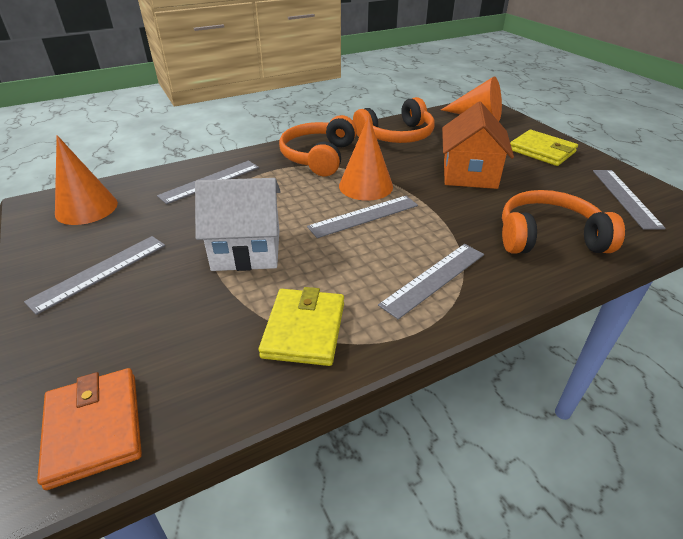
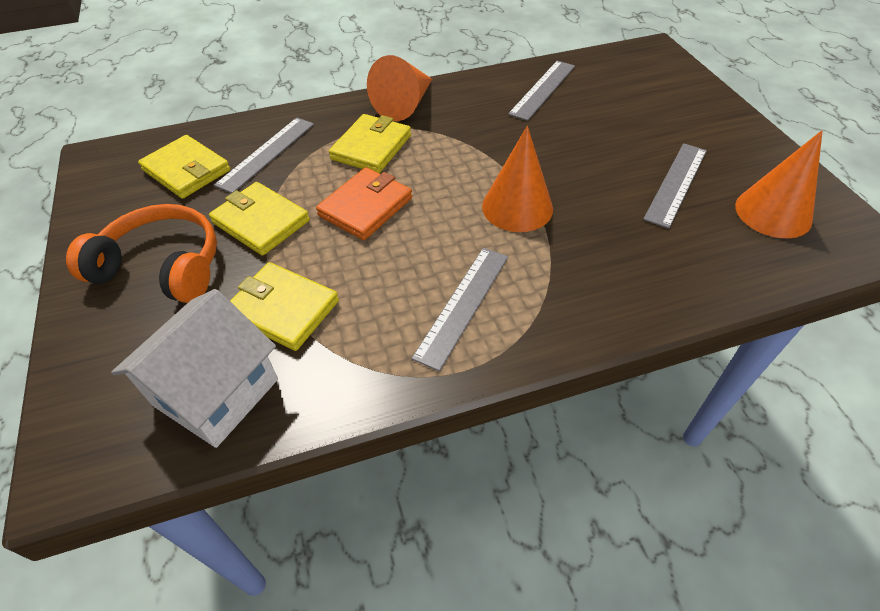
grey ruler: [24,236,165,315] [157,161,259,204] [307,196,418,238] [378,244,484,320] [593,170,666,230] = 5 -> [214,118,314,193] [412,248,508,371] [508,61,575,121] [643,143,707,229] = 4
orange headphones: [279,115,357,176] [353,97,434,143] [502,190,625,253] = 3 -> [66,204,217,303] = 1
orange house: [442,102,514,189] = 1 -> none = 0
yellow wallet: [258,287,344,366] [510,130,578,166] = 2 -> [138,135,230,199] [209,182,310,256] [230,262,339,351] [329,114,411,173] = 4

